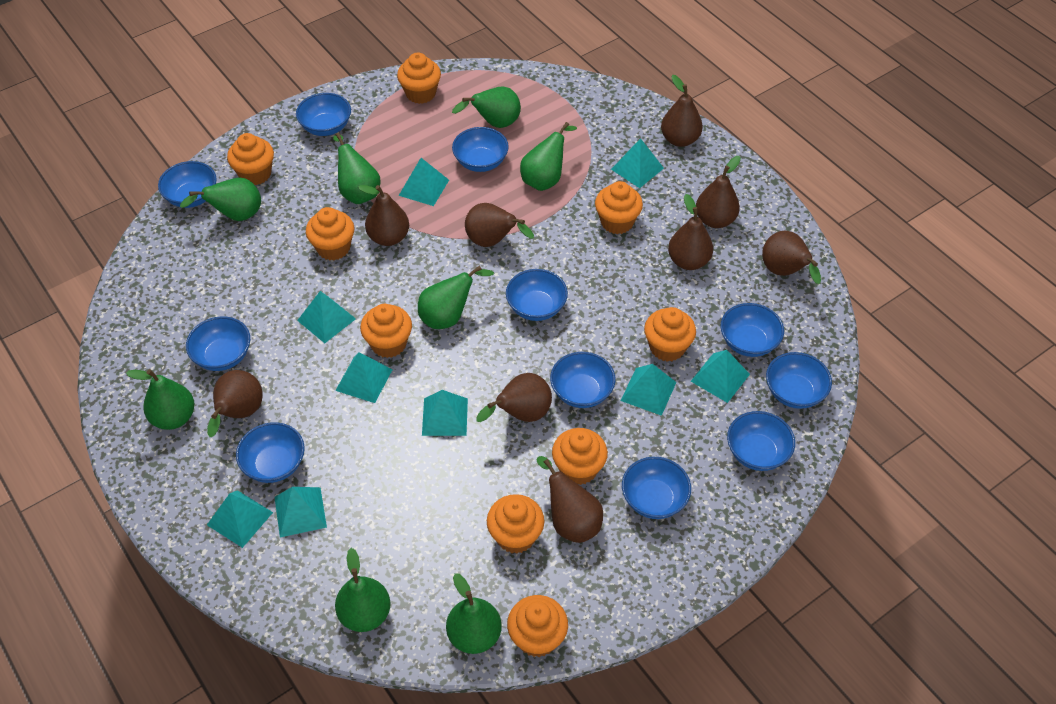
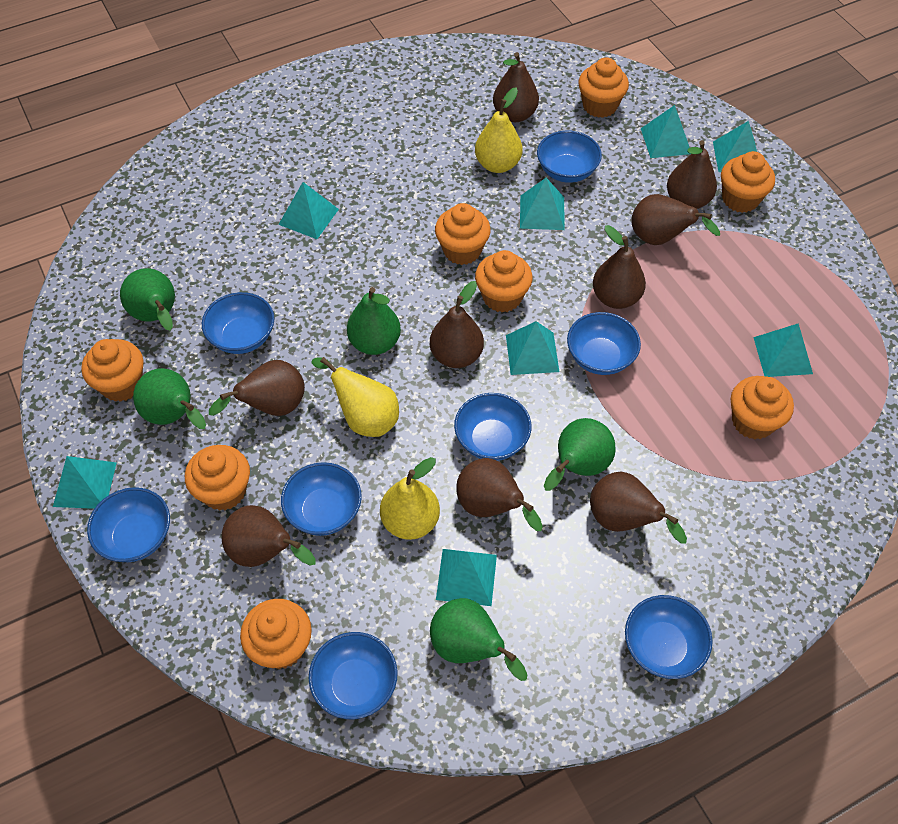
blue bowl: [158,161,217,208] [186,316,250,371] [236,422,305,483] [296,93,351,136] [452,127,509,172] [506,269,568,321] [550,352,615,408] [622,457,691,519] [721,303,784,357] [727,411,795,471] [766,352,832,409] = 11 -> [87,487,170,562] [202,292,274,354] [281,462,362,536] [309,632,398,719] [454,393,531,461] [537,130,602,183] [567,312,641,375] [625,595,713,679] = 8
green pear: [126,369,195,430] [180,178,261,221] [333,133,381,204] [335,548,391,632] [418,265,494,329] [446,573,502,654] [452,87,521,128] [520,122,577,191] = 8 -> [120,268,175,331] [133,368,206,429] [347,287,401,355] [430,598,527,681] [544,418,616,491] = 5
orange cupcake: [227,133,274,185] [306,207,354,260] [360,304,412,358] [397,53,441,104] [487,494,545,554] [507,595,568,657] [552,428,608,485] [595,181,643,234] [644,307,696,362] = 9 -> [81,339,143,402] [185,445,250,511] [240,599,312,669] [435,203,491,265] [475,250,533,313] [578,57,629,118] [721,151,775,213] [731,376,794,439] = 8
turquoise pyramid: [207,490,273,548] [274,487,327,537] [297,291,356,343] [335,352,393,403] [399,158,449,206] [422,390,468,436] [611,138,664,188] [621,364,676,416] [691,350,750,403] = 9 -> [53,456,117,509] [278,182,339,239] [436,549,497,606] [506,321,559,375] [520,178,565,230] [641,105,690,158] [713,121,757,172] [753,323,813,377] = 8
yellow pear: none = 0 -> [311,357,399,437] [380,457,440,540] [475,87,522,173] = 3

